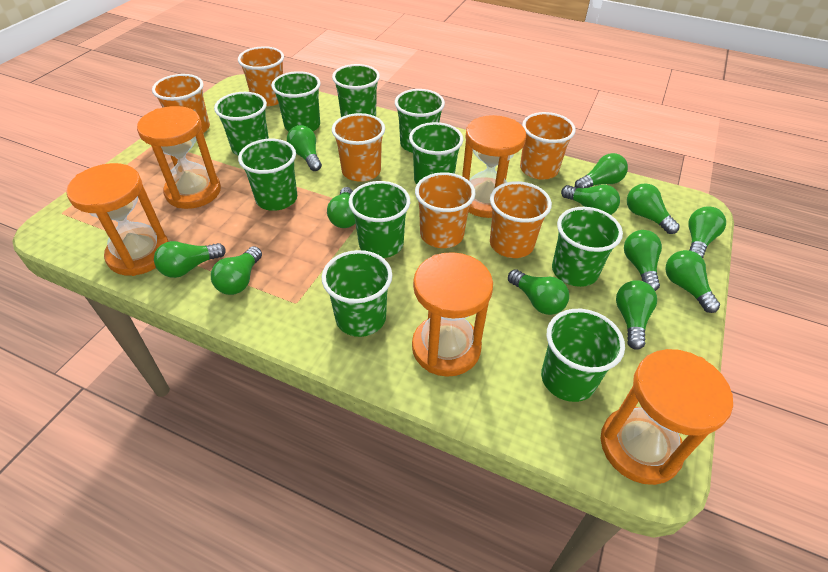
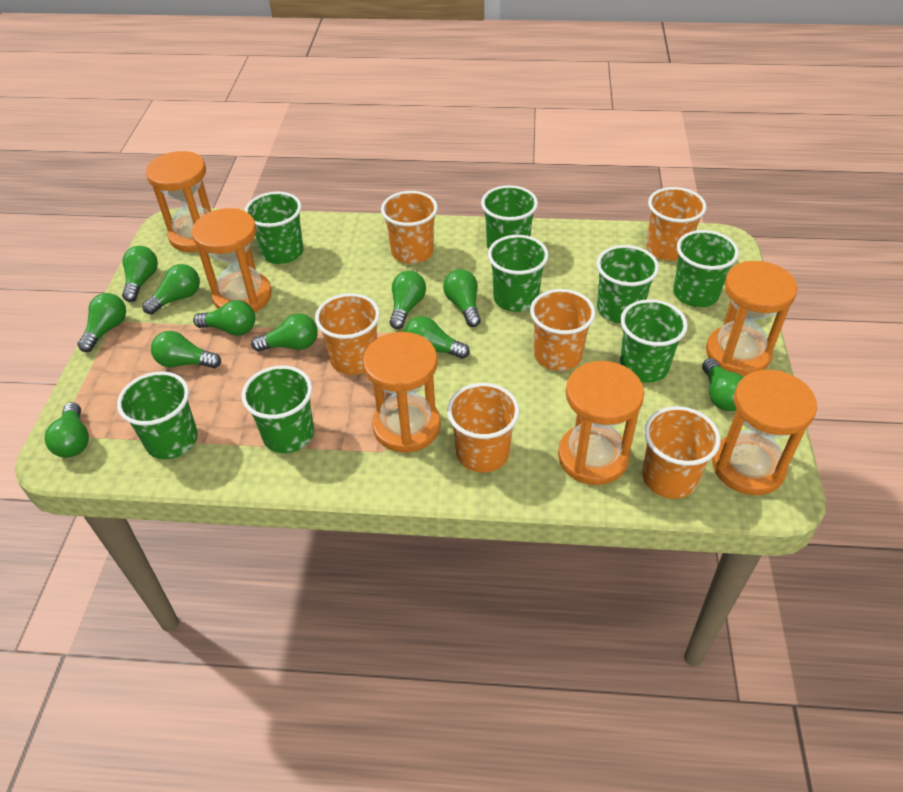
green cup: [214,92,269,156] [238,139,297,211] [271,71,321,131] [322,250,392,337] [332,64,380,117] [349,181,410,258] [395,89,445,153] [409,122,463,184] [541,309,625,402] [552,207,623,287] = 10 -> [117,371,198,459] [242,366,314,453] [245,191,303,264] [481,185,538,250] [488,235,549,312] [596,245,659,323] [620,299,688,383] [673,230,739,307] = 8
green light bulb: [154,241,226,278] [211,246,262,295] [287,125,322,171] [327,187,356,228] [508,269,569,315] [561,185,620,215] [575,153,628,188] [616,280,657,350] [624,230,662,291] [627,183,680,234] [665,250,720,313] [688,206,726,258] = 12 -> [45,402,89,458] [78,293,126,352] [122,246,158,302] [142,264,200,314] [151,331,221,368] [193,300,255,336] [251,314,318,352] [390,271,426,329] [404,316,470,359] [443,269,481,327] [702,358,743,411] = 11
orange hourglass: [66,163,169,276] [137,106,221,209] [412,252,493,377] [462,115,526,218] [601,349,733,485] = 5 -> [146,151,211,252] [192,208,272,312] [363,332,441,453] [558,361,644,485] [706,261,798,376] [712,370,817,495] = 6

